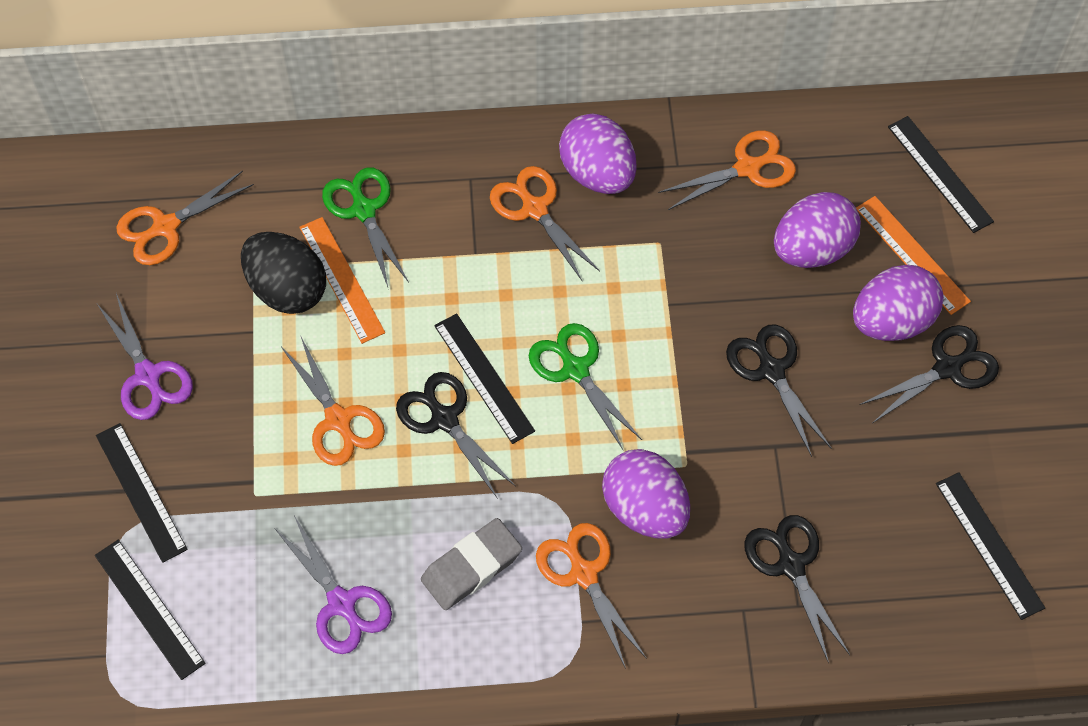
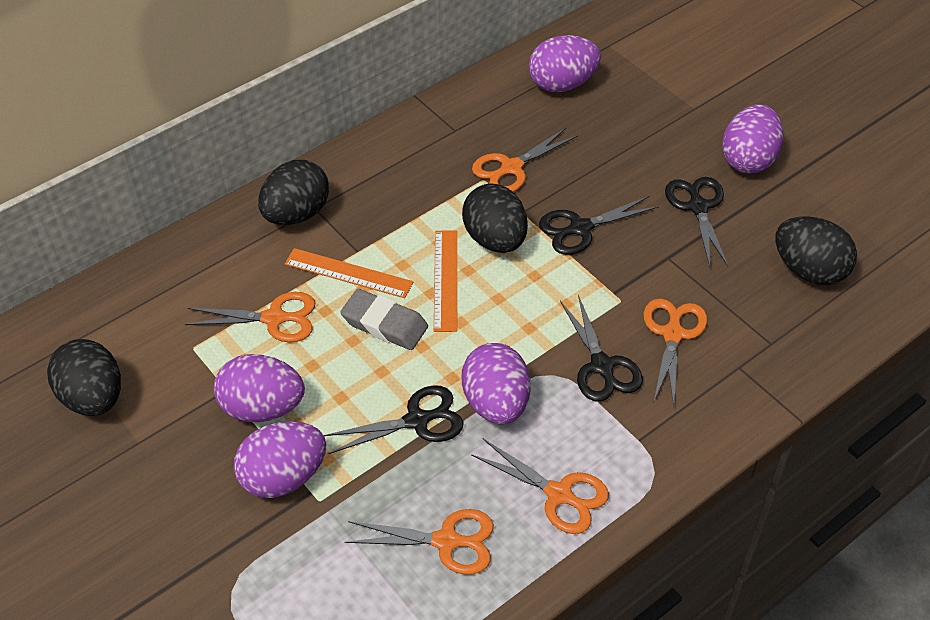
black egg: [241,232,326,314] = 1 -> [47,339,121,416] [258,160,329,225] [462,183,528,253] [775,217,857,285] = 4
black ruler: [95,540,206,680] [96,423,188,563] [434,313,535,444] [888,116,994,233] [936,472,1045,620] = 5 -> none = 0
green scissors: [322,168,409,290] [529,323,642,450] = 2 -> none = 0
purple egg: [559,114,637,194] [602,449,690,539] [774,192,861,268] [853,265,944,341] = 4 -> [214,354,305,422] [234,421,326,498] [462,343,531,425] [529,35,601,92] [722,104,784,173] = 5
purple scissors: [97,293,193,420] [274,516,392,654] = 2 -> none = 0

